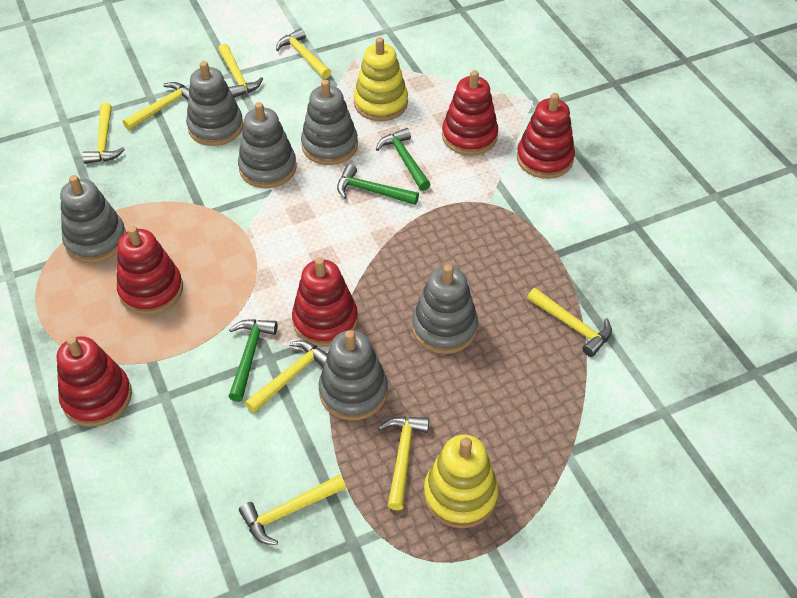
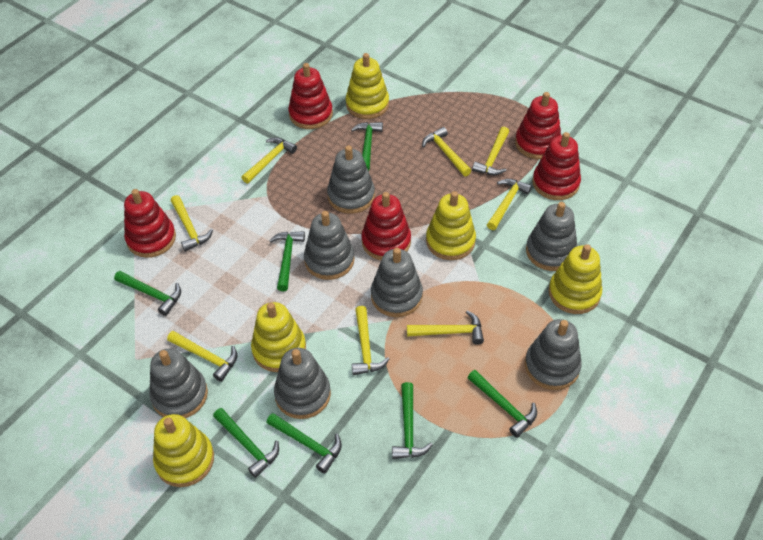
green hammer: [228,319,277,402] [337,164,419,205] [376,128,431,191] = 3 -> [114,271,181,316] [213,408,279,478] [266,413,342,474] [269,231,305,291] [351,122,383,171] [392,382,433,459] [467,370,537,438] = 7
grey stacking toy: [60,175,126,263] [186,61,244,146] [238,102,297,188] [301,80,358,165] [319,330,388,421] [412,264,478,354] = 6 -> [149,349,208,418] [274,348,331,419] [304,211,355,280] [327,145,375,214] [371,248,423,317] [525,319,582,390] [526,202,578,271] = 7
yellow stacking toy: [354,37,408,121] [424,435,499,528] = 2 -> [153,414,214,487] [251,302,306,372] [346,53,389,119] [426,191,476,260] [548,244,602,314] = 5

